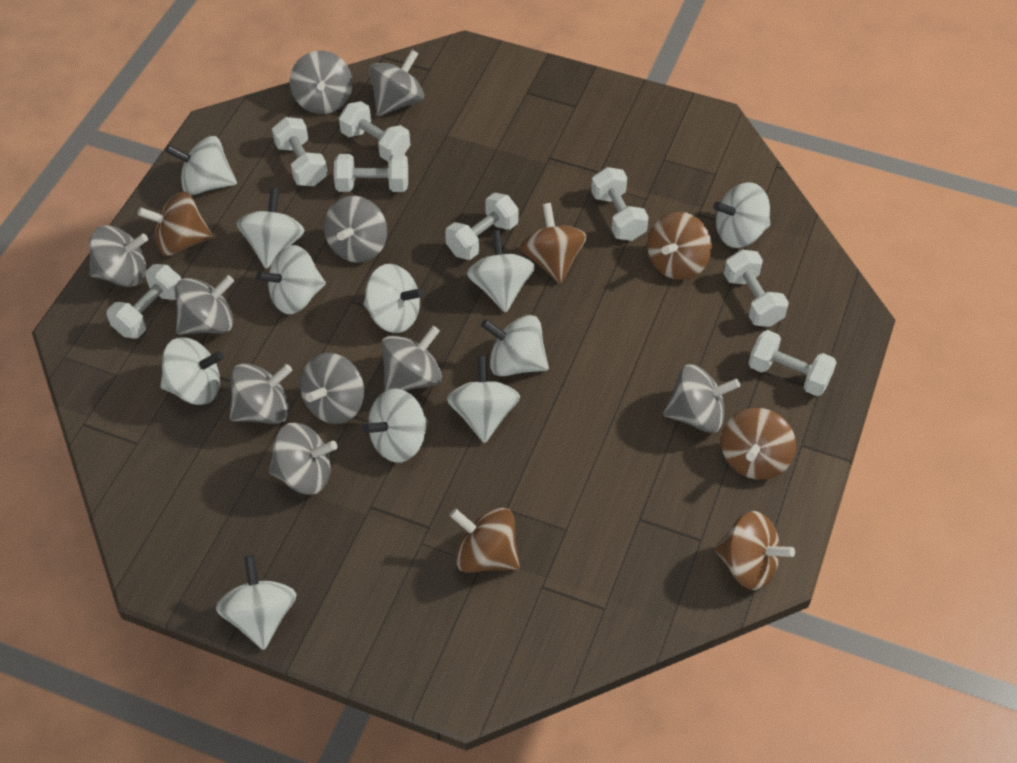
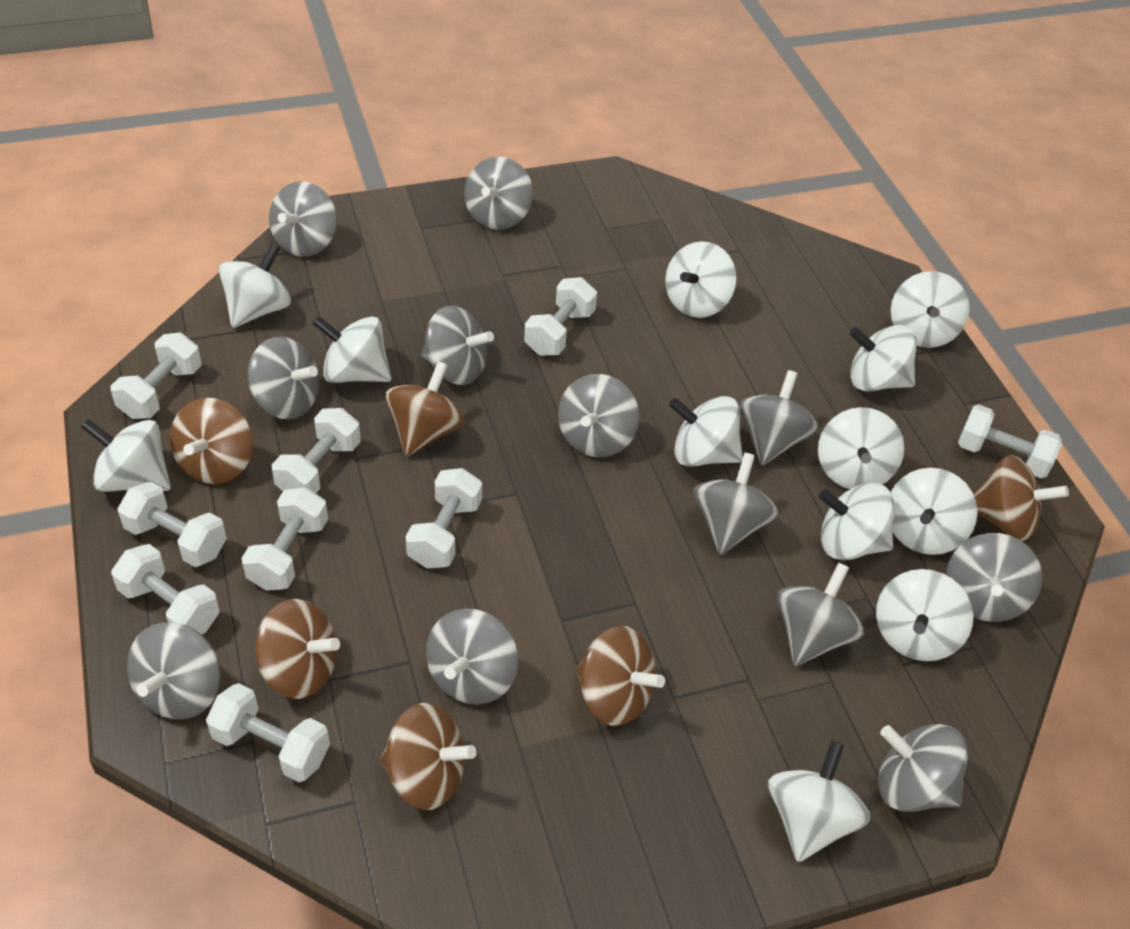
grey spinning top: [89,225,148,287] [175,275,234,335] [230,363,292,424] [269,423,337,495] [290,51,353,114] [300,353,364,424] [324,196,387,263] [369,50,424,116] [381,326,442,391] [663,364,740,433] = 10 -> [127,622,221,719] [248,337,319,420] [269,181,337,257] [422,306,494,385] [426,608,518,704] [464,157,533,230] [558,374,639,457] [693,452,779,555] [738,370,818,466] [777,562,864,666] [878,724,968,812] [946,533,1042,622] = 12
white dumbbell: [107,264,181,339] [272,117,328,186] [334,154,408,192] [339,101,410,162] [445,193,519,260] [591,167,649,241] [724,249,789,327] [749,330,837,396] = 8 -> [111,333,202,419] [111,544,220,634] [117,481,227,567] [206,683,330,782] [241,487,328,590] [272,408,361,494] [406,468,482,568] [524,277,597,356] [958,404,1062,478] = 9
white spinning top: [160,337,224,405] [166,136,237,195] [216,555,297,650] [237,188,305,269] [256,245,326,314] [363,264,424,333] [363,388,429,463] [447,356,520,443] [467,230,535,312] [481,315,549,377] [713,182,770,248] = 11 -> [81,419,171,492] [219,243,291,328] [312,316,391,383] [665,241,736,318] [669,396,743,467] [768,740,870,862] [818,407,904,489] [819,483,894,560] [849,325,917,391] [876,569,973,661] [890,468,978,555] [891,271,970,348] = 12

